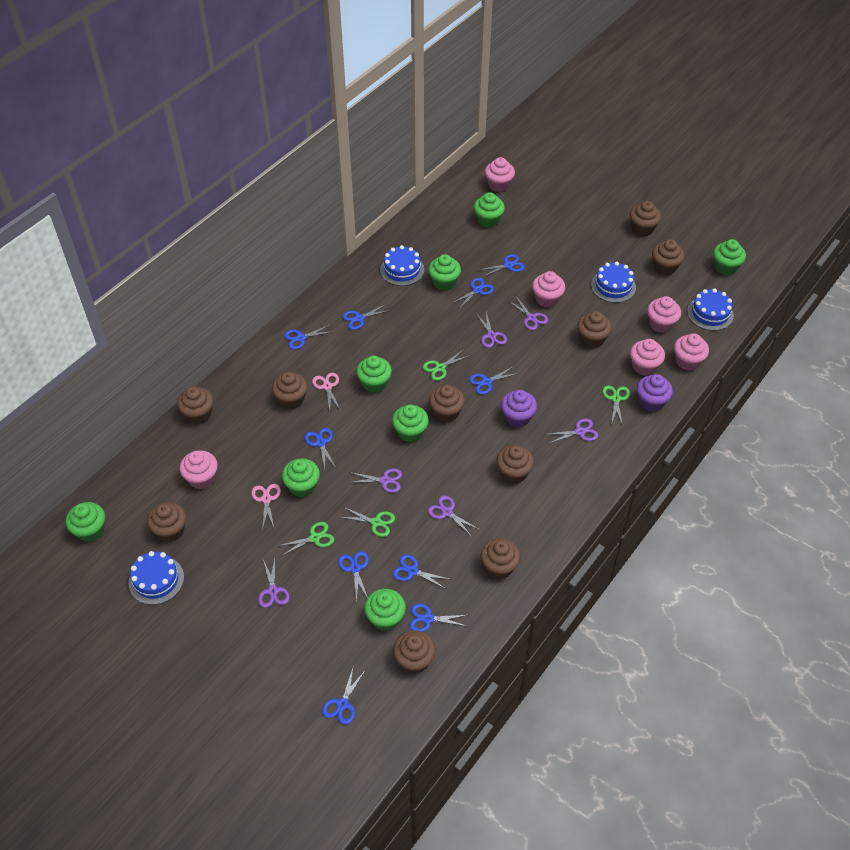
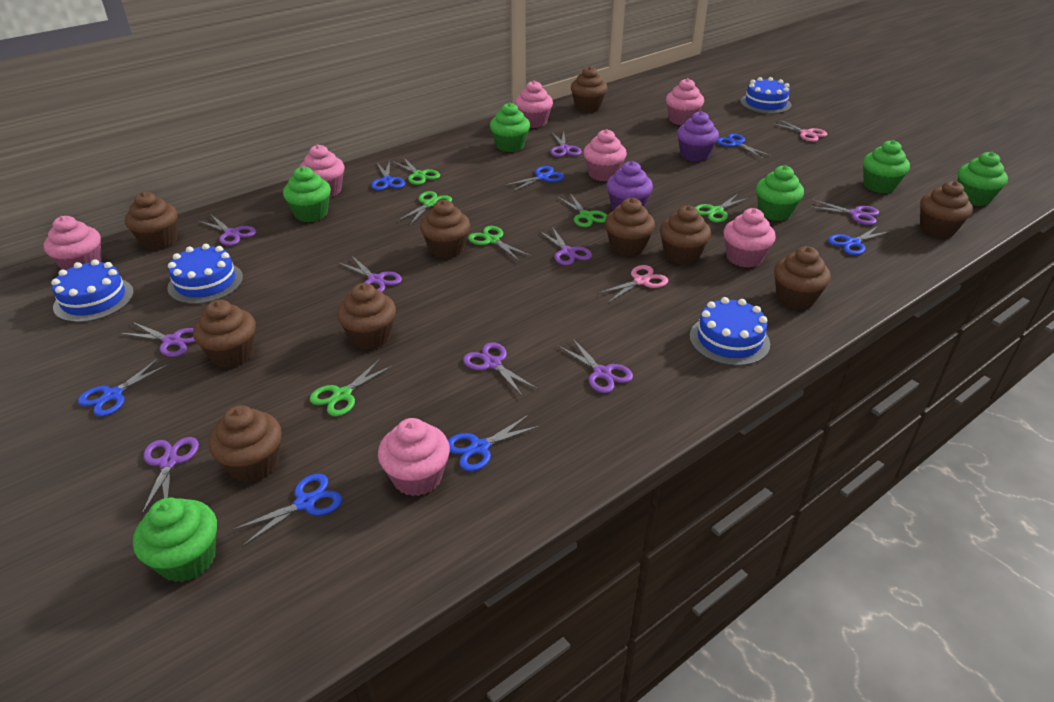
blue scissors: [284,325,334,349] [305,428,336,469] [322,665,365,725] [338,551,369,602] [343,304,391,330] [393,555,449,589] [410,604,467,632] [451,278,494,309] [469,366,520,395] [479,254,525,277] = 10 -> [78,358,171,417] [232,474,342,546] [371,161,405,190] [448,415,540,471] [504,166,565,192] [717,134,772,159] [828,226,892,255] = 7
green cupcake: [65,502,105,542] [282,458,320,497] [356,356,392,393] [364,589,406,631] [392,405,429,442] [428,254,461,290] [474,192,505,228] [713,239,746,275] = 8 -> [133,497,217,582] [283,166,331,222] [490,103,530,152] [756,165,804,221] [863,140,910,193] [958,152,1008,206] = 6
green scissors: [278,522,334,556] [340,507,395,537] [423,349,471,381] [603,385,630,426] = 4 -> [310,359,393,416] [392,157,440,185] [398,191,452,225] [468,226,531,261] [558,193,607,227] [695,194,749,222] = 6
pink cupcake: [180,450,218,489] [485,157,515,192] [532,271,566,307] [630,339,665,376] [647,296,681,333] [674,333,709,371] = 6 -> [43,216,102,270] [300,145,345,197] [378,418,450,496] [515,81,553,128] [583,129,627,181] [666,78,704,125] [724,208,776,268] = 7
purple scissors: [258,558,290,608] [348,468,402,493] [428,496,480,537] [477,312,507,348] [507,296,548,330] [545,418,598,444] = 6 -> [120,322,196,357] [141,437,199,515] [198,215,256,246] [338,255,402,292] [463,342,538,397] [539,227,592,265] [550,132,582,157] [558,338,633,393] [809,199,879,225] = 9

